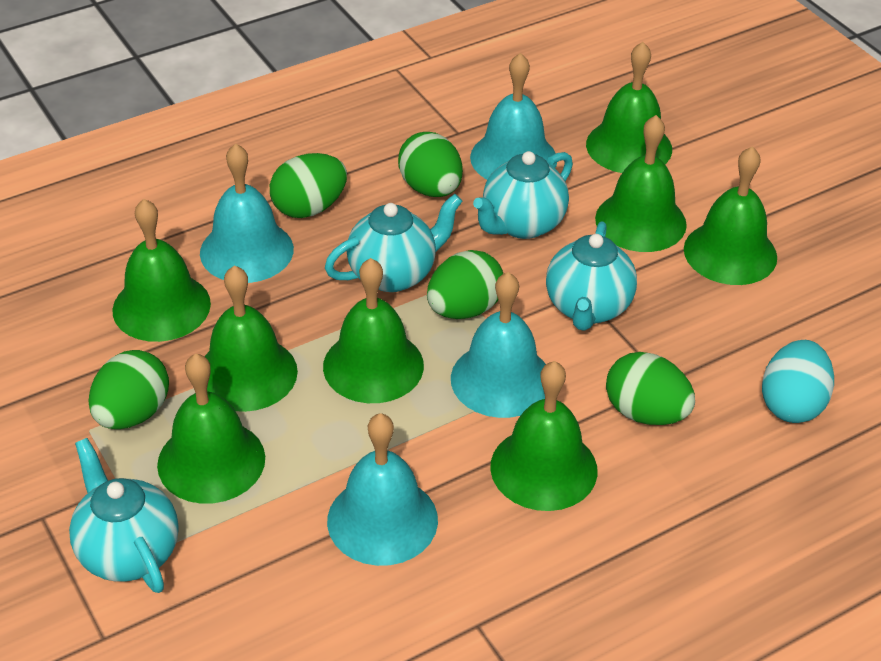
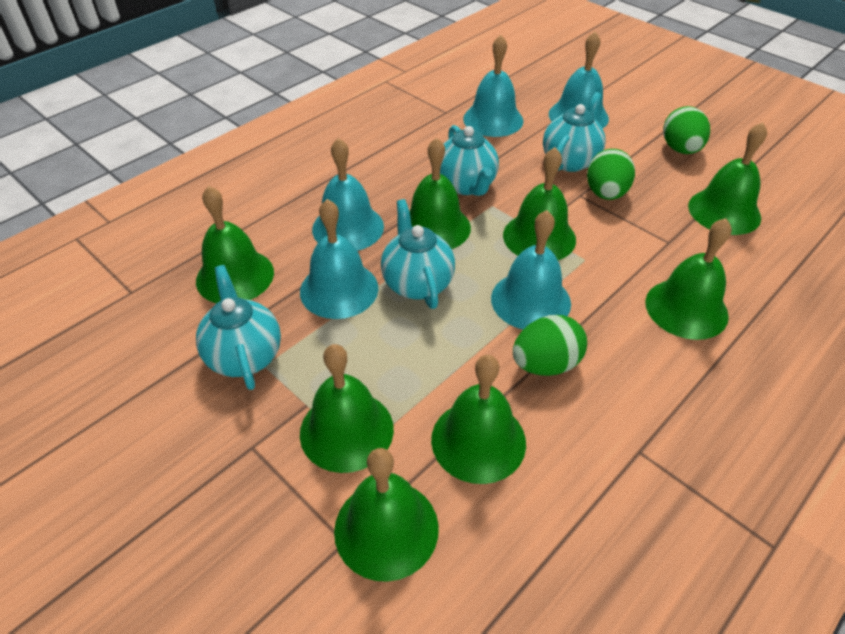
green egg: [89,350,169,429] [270,153,347,218] [398,132,463,197] [427,250,503,319] [606,352,695,425] = 5 -> [513,315,587,376] [587,149,635,200] [663,106,710,154] = 3
turquoise bell: [200,143,294,283] [327,413,438,566] [451,272,546,418] [470,53,557,179] = 4 -> [300,199,378,319] [312,138,384,251] [463,35,523,137] [491,210,571,329] [549,31,609,128] = 5
turquoise egg: [762,340,834,423] = 1 -> none = 0

